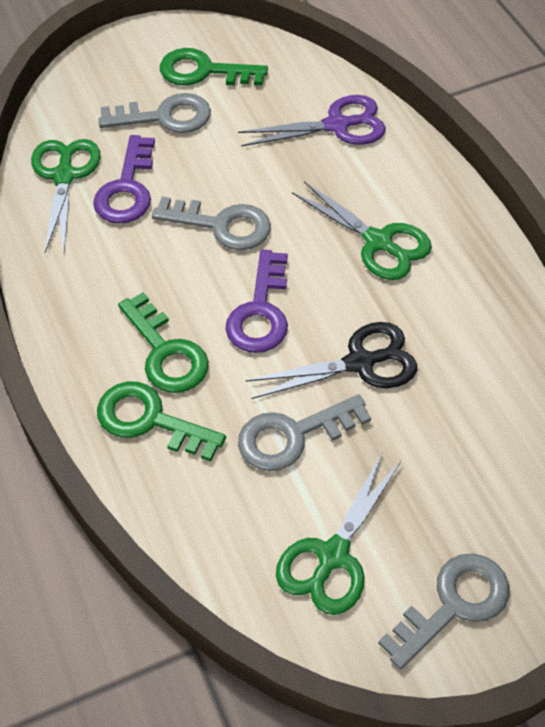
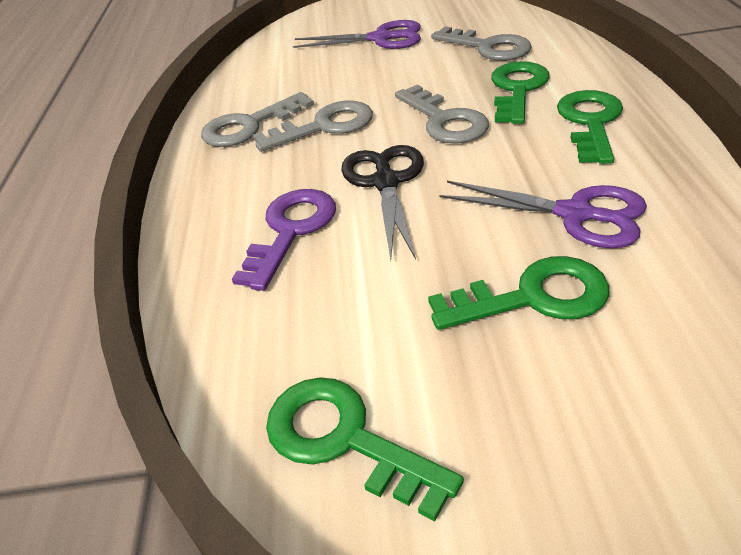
green key: [97,382,226,461] [118,292,209,393] [160,48,268,86] = 3 -> [266,377,464,521] [428,256,609,330] [491,61,550,124] [557,90,623,164] = 4
green scissors: [31,139,101,253] [276,452,402,615] [292,181,432,280] = 3 -> none = 0
purple key: [93,135,155,224] [225,250,288,353] = 2 -> [232,189,336,291] = 1
purple scissors: [238,95,386,147] = 1 -> [293,20,421,49] [439,181,647,248] = 2

